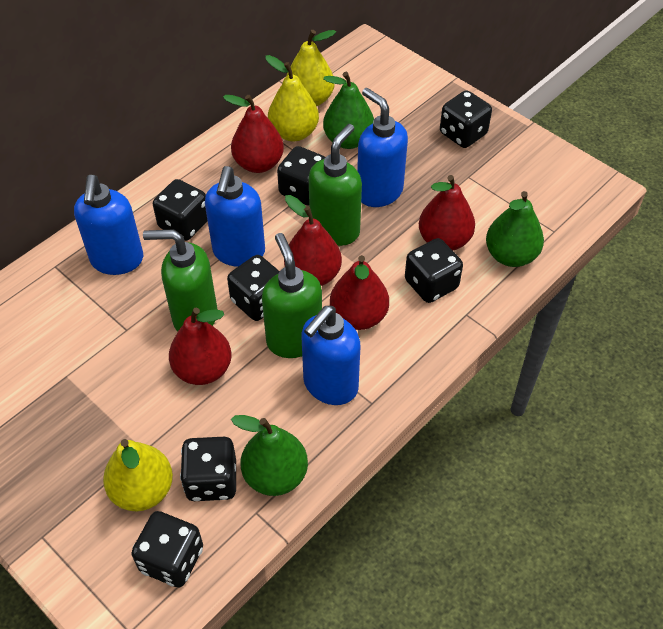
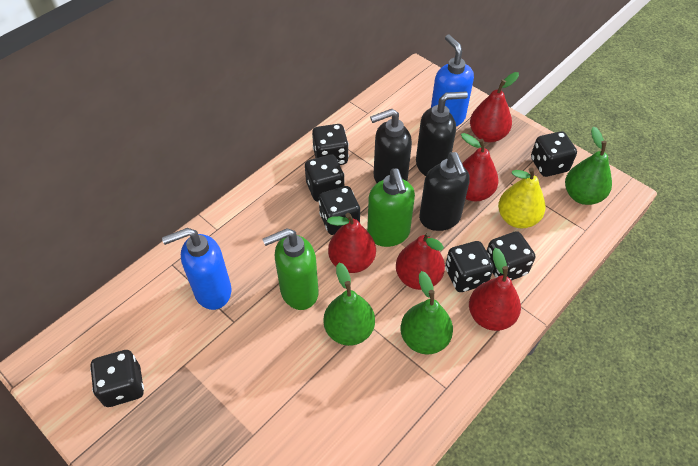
black soap dispenser: none = 0 -> [370,109,412,183] [416,92,468,176] [419,152,470,231] = 3
blue soap dispenser: [74,175,143,275] [205,166,265,267] [301,306,360,405] [357,88,408,207] = 4 -> [162,228,232,310] [431,35,474,126] = 2
green soap dispenser: [143,229,217,331] [262,233,322,358] [309,124,362,246] = 3 -> [262,228,319,310] [367,168,415,247] = 2
yellow pear: [103,439,173,511] [265,55,319,141] [286,30,336,106] = 3 -> [498,167,546,228] = 1

